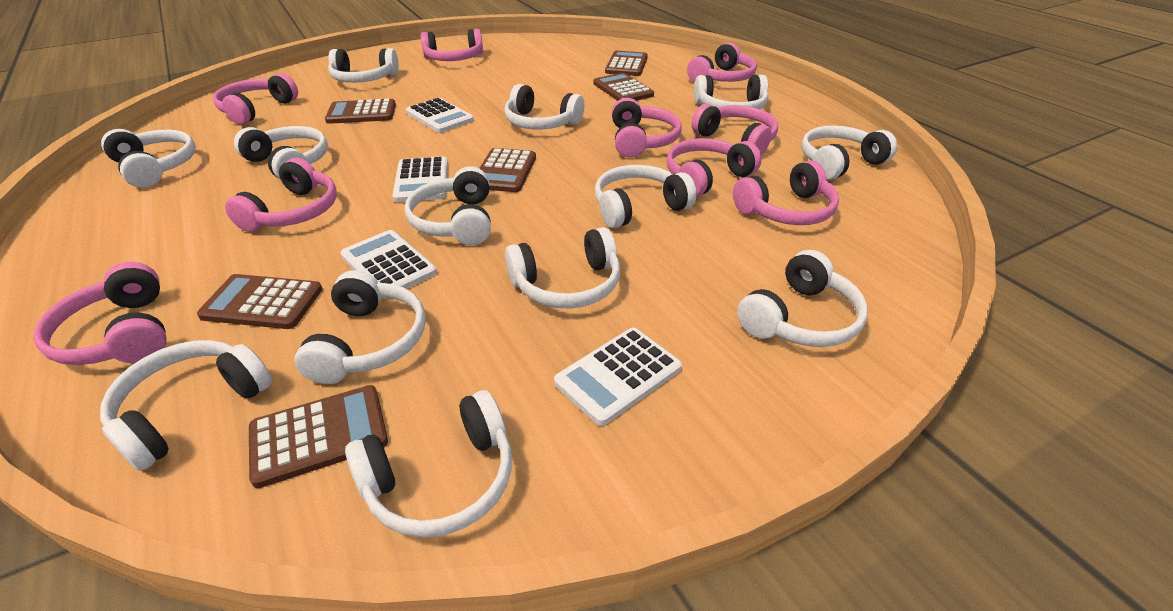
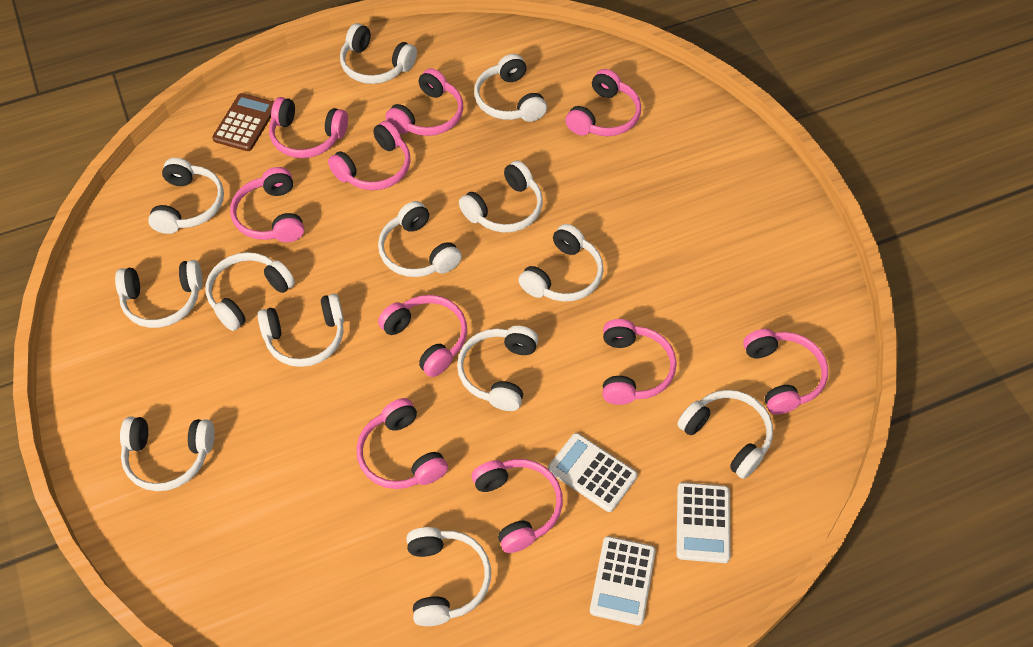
brown calculator: [197,274,322,329] [249,385,388,488] [325,99,396,124] [479,148,536,192] [593,73,654,101] [605,51,648,76] = 6 -> [212,93,274,151] = 1
pink headphones: [34,262,167,365] [213,73,298,125] [225,158,337,232] [421,29,483,61] [612,98,682,158] [667,138,762,197] [687,42,757,83] [692,104,778,155] [733,161,839,225] = 9 -> [230,167,304,242] [269,97,348,158] [328,121,411,190] [357,398,448,489] [378,295,467,377] [385,68,463,136] [472,459,563,553] [565,69,641,136] [602,319,676,405] [743,329,828,415] = 10
white calculator: [341,230,437,289] [392,156,448,202] [406,98,474,133] [554,328,682,426] = 4 -> [548,433,638,512] [590,536,656,626] [676,482,730,563] = 3

